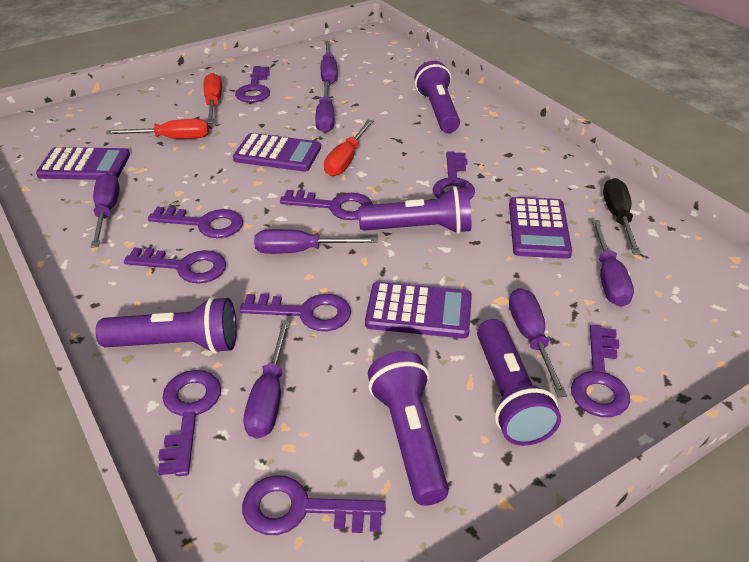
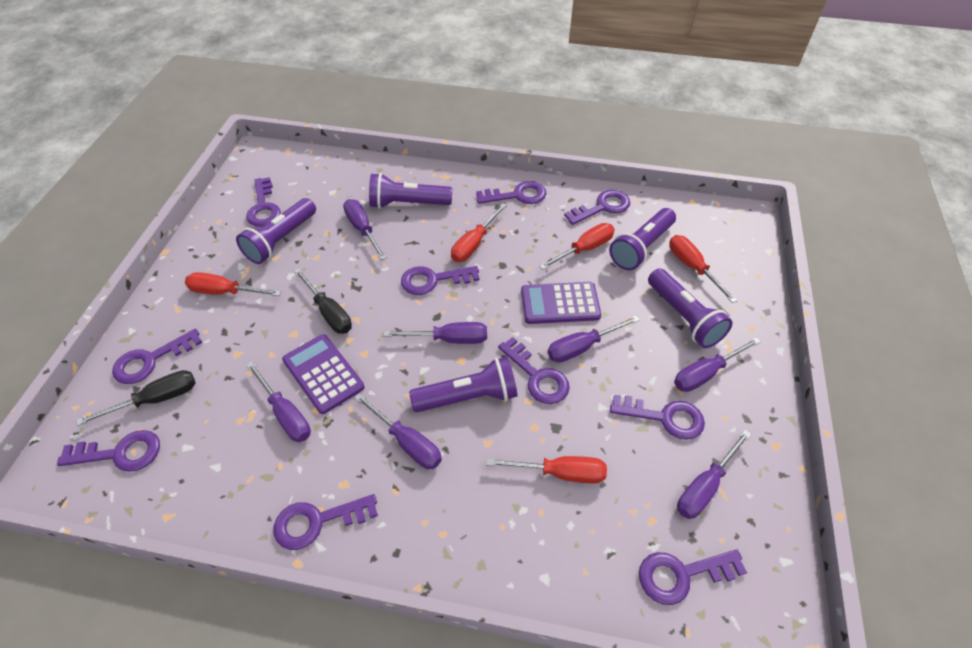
black screwdriver: [603,178,641,255] = 1 -> [76,370,195,426] [294,268,352,334] = 2
purple calculator: [36,147,130,180] [233,133,321,172] [365,282,472,338] [509,197,572,259] = 4 -> [282,334,365,414] [521,282,601,324] = 2
purple key: [124,247,226,283] [148,206,243,238] [158,370,221,476] [235,66,270,103] [240,294,351,331] [242,475,386,535] [280,190,373,220] [433,151,475,199] [571,325,630,417] = 9 -> [57,430,160,472] [112,329,203,384] [246,177,281,227] [274,494,378,550] [401,266,480,295] [476,181,546,204] [498,337,570,404] [564,190,630,225] [610,395,705,440] [639,549,747,605] = 10
red screwdriver: [106,119,209,139] [203,73,222,124] [324,120,373,176] = 3 -> [185,272,281,296] [451,203,507,262] [486,456,607,483] [539,223,615,270] [669,235,738,303] = 5

